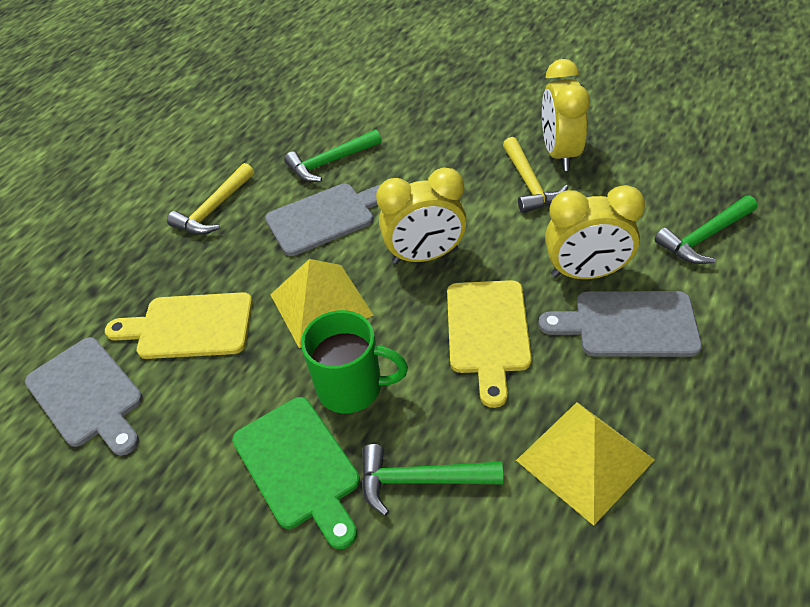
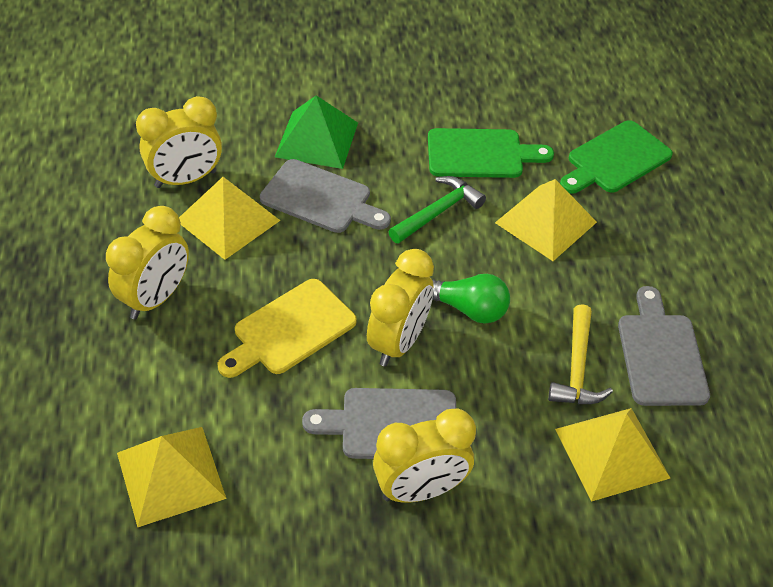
green cutting board: [232,397,360,549] = 1 -> [428,128,554,178] [560,120,673,194] = 2
green hammer: [284,130,381,182] [362,444,503,516] [655,195,757,264] = 3 -> [388,176,486,244] = 1
green light bulb: none = 0 -> [432,274,510,323] = 1
green mug: [301,310,408,414] = 1 -> none = 0
green pyramid: none = 0 -> [275,96,358,169] = 1
yellow clock: [376,167,467,264] [542,59,590,171] [545,185,645,279] = 3 -> [106,206,189,319] [136,96,222,188] [367,249,434,366] [373,408,476,503] = 4
yellow cutting board: [105,292,253,359] [447,280,532,408] = 2 -> [218,279,357,378] = 1
yellow hammer: [167,163,254,235] [503,137,568,213] = 2 -> [548,304,613,404] = 1
yellow pyramid: [270,259,374,348] [516,402,655,525] = 2 -> [117,427,227,527] [179,177,281,260] [495,179,597,261] [555,408,670,502] = 4

